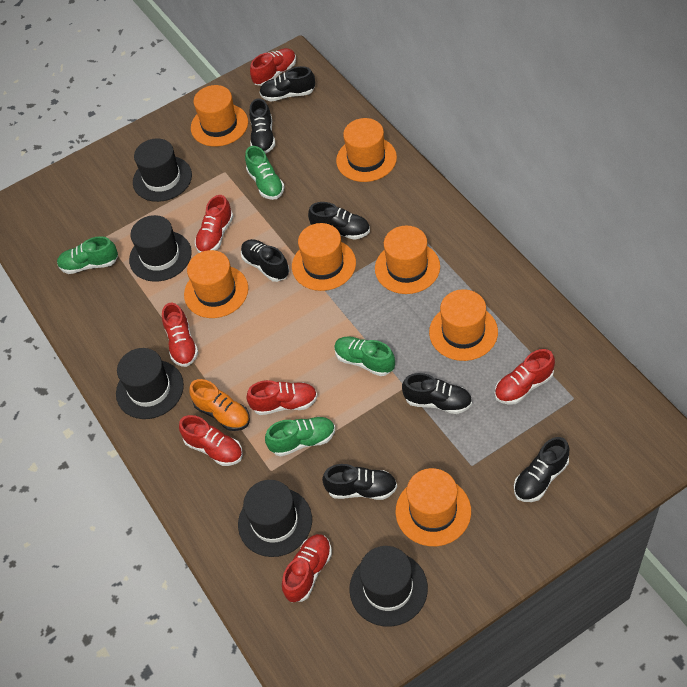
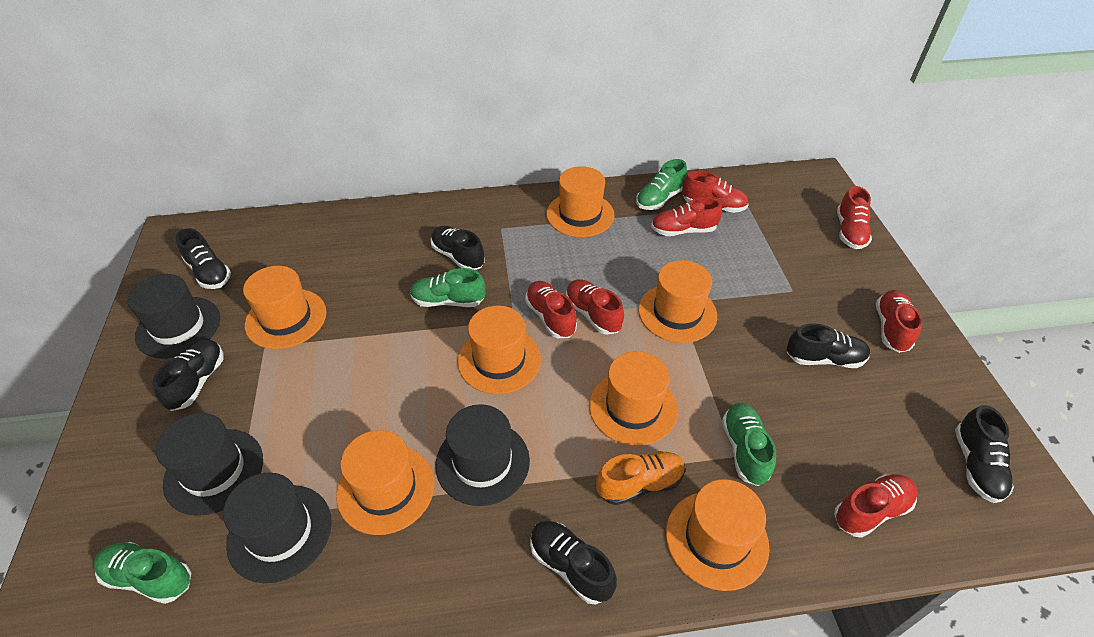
black hat: [116,348,184,419] [129,215,192,282] [133,138,192,202] [238,480,312,557] [349,546,428,627] = 5 -> [127,274,220,358] [156,413,263,516] [223,473,332,583] [435,404,530,506] = 4
black shoe: [241,239,289,282] [249,98,275,154] [259,66,315,102] [308,202,370,239] [322,464,397,500] [402,373,472,414] [514,437,570,502] = 7 -> [153,340,224,411] [176,228,231,289] [431,226,485,270] [530,521,617,605] [787,323,870,368] [955,405,1014,503] = 6

